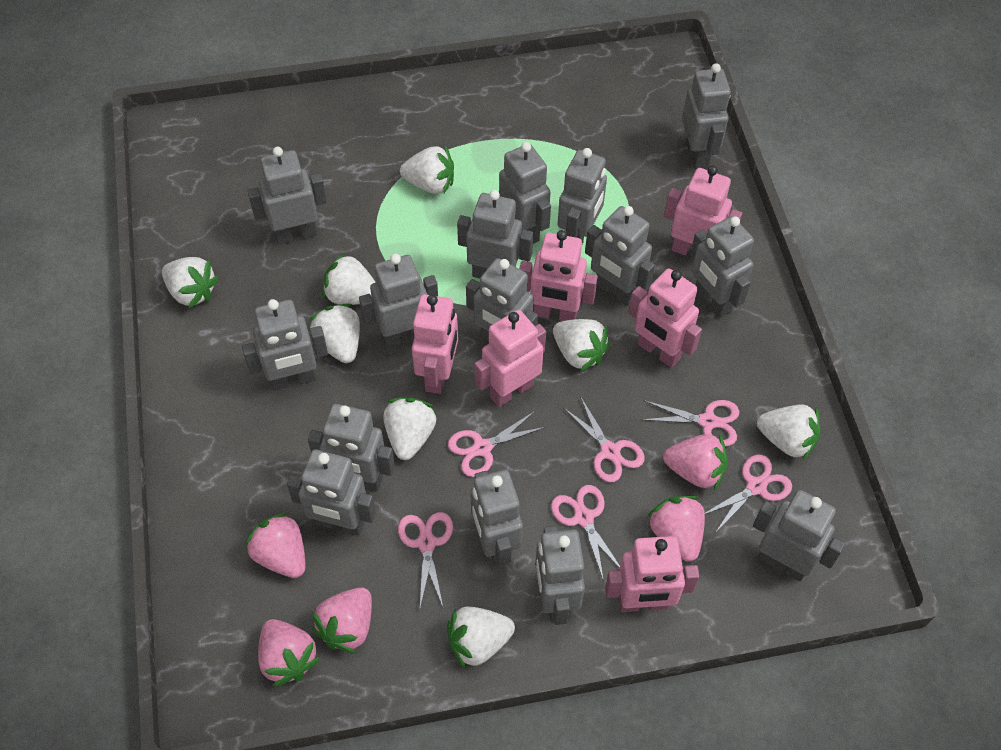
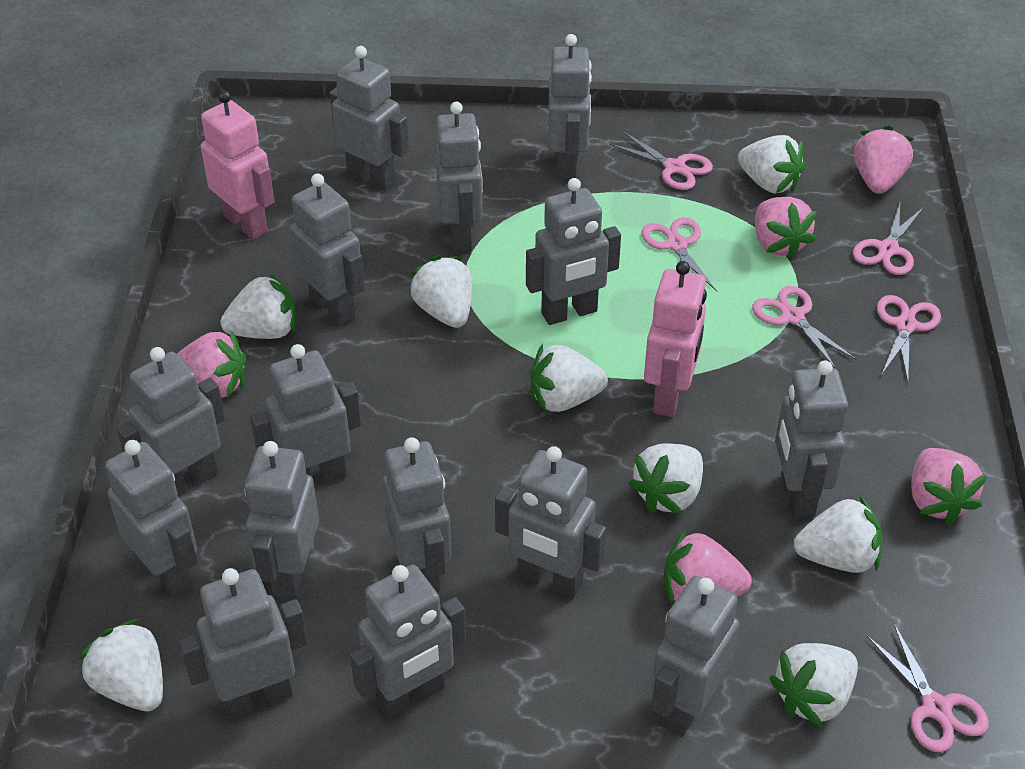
pink robot: [412,294,458,394] [474,310,546,407] [519,230,598,321] [605,536,699,612] [628,268,702,368] [664,165,742,255] = 6 -> [201,90,275,239] [644,261,707,417] = 2

